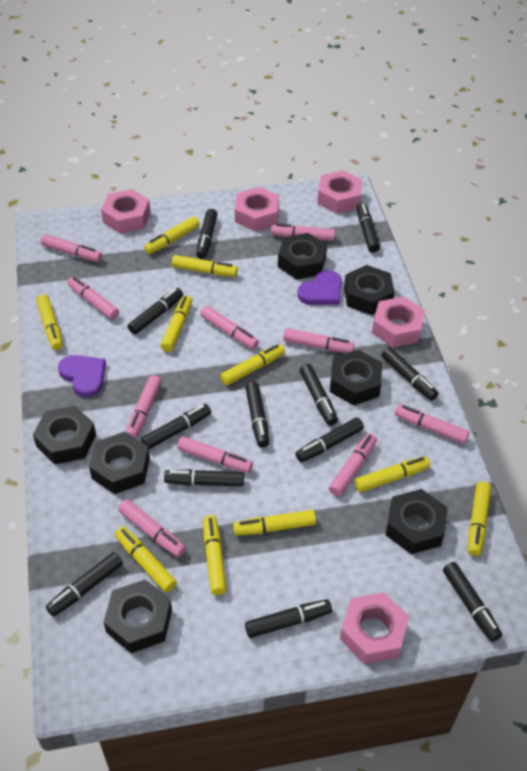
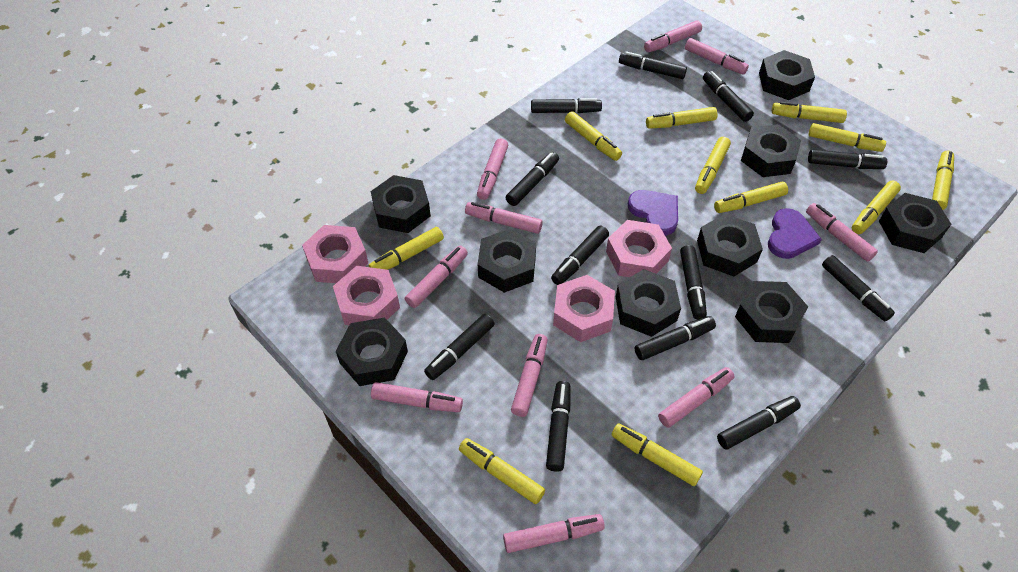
black nut: [33,406,96,465] [89,432,150,494] [103,580,172,653] [278,233,327,280] [330,350,382,406] [344,265,395,315] [386,489,448,554] = 7 -> [336,318,408,386] [371,175,431,233] [478,229,536,293] [616,269,681,337] [697,214,763,277] [735,281,808,343] [741,124,801,177] [759,50,815,100] [879,193,951,253] = 9
pink nut: [101,189,151,234] [235,187,279,231] [317,170,362,214] [340,592,409,664] [372,296,425,347] = 5 -> [302,225,368,283] [333,266,400,325] [553,275,615,342] [606,220,672,277] = 4
yellow marker: [36,294,63,350] [115,527,177,593] [144,216,200,254] [160,295,192,352] [172,255,238,277] [203,515,227,595] [220,344,285,386] [233,510,316,536] [355,456,430,492] [468,482,491,556] = 10 -> [369,227,444,270] [459,438,545,504] [565,111,622,161] [611,423,703,486] [646,107,718,129] [695,137,731,194] [714,181,788,213] [772,102,847,123] [808,123,886,152] [852,181,901,234] [932,151,954,210] = 11

